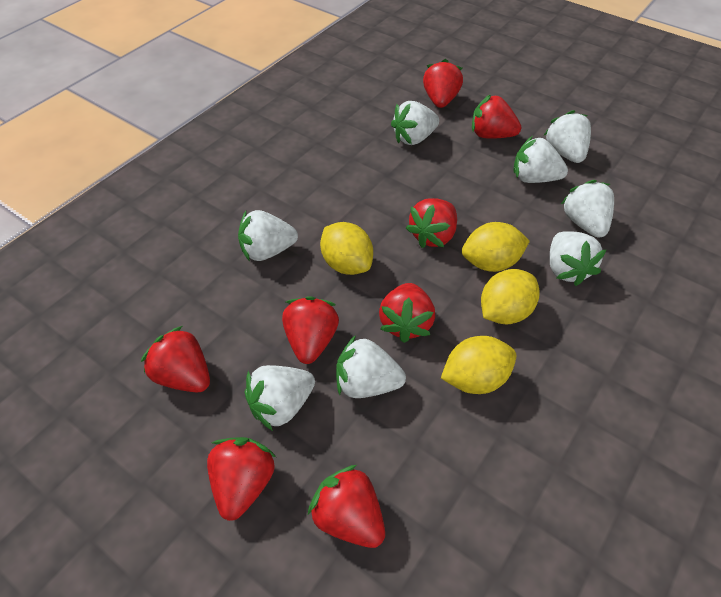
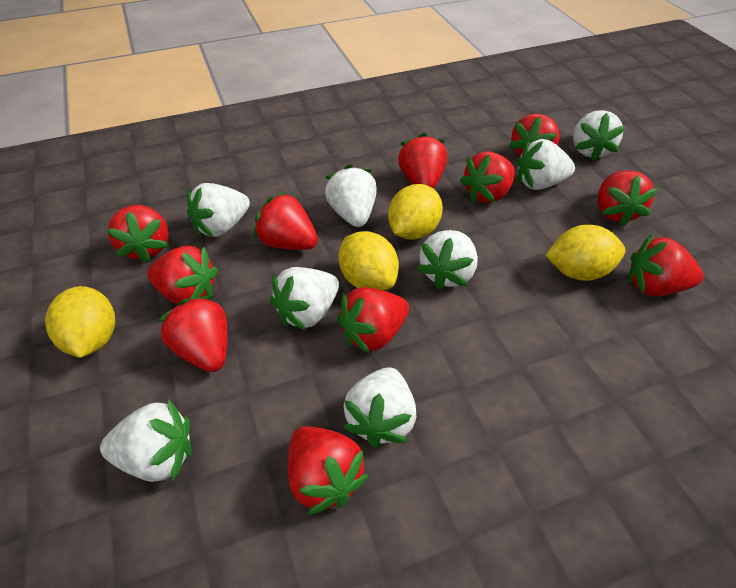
red strawberry: [141,326,210,392] [207,437,276,521] [282,296,339,364] [308,465,385,548] [379,283,435,343] [406,198,457,248] [423,59,463,108] [472,94,521,139] = 8 -> [106,205,169,263] [147,246,218,304] [157,296,228,372] [254,192,318,250] [288,426,369,515] [337,287,409,354] [398,133,447,189] [460,151,515,203] [509,114,560,157] [597,170,658,226] [628,235,704,296] = 11

